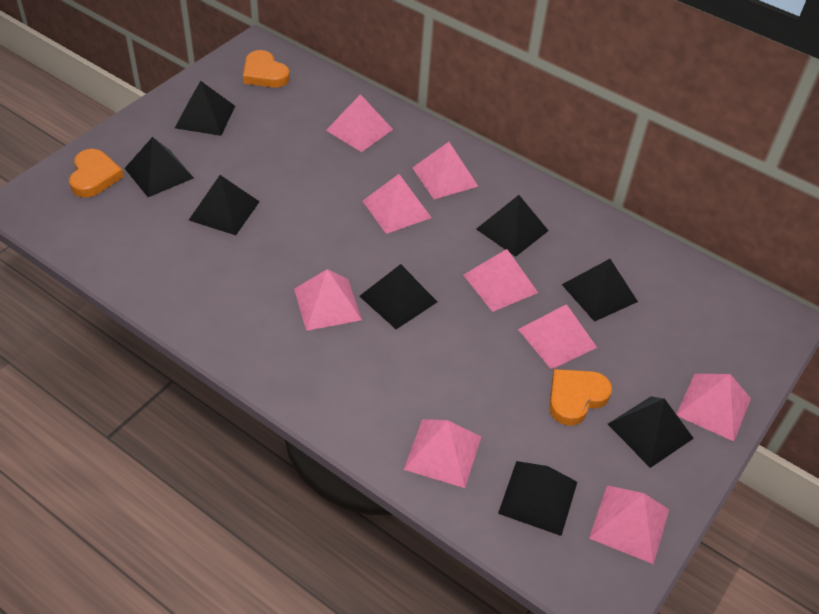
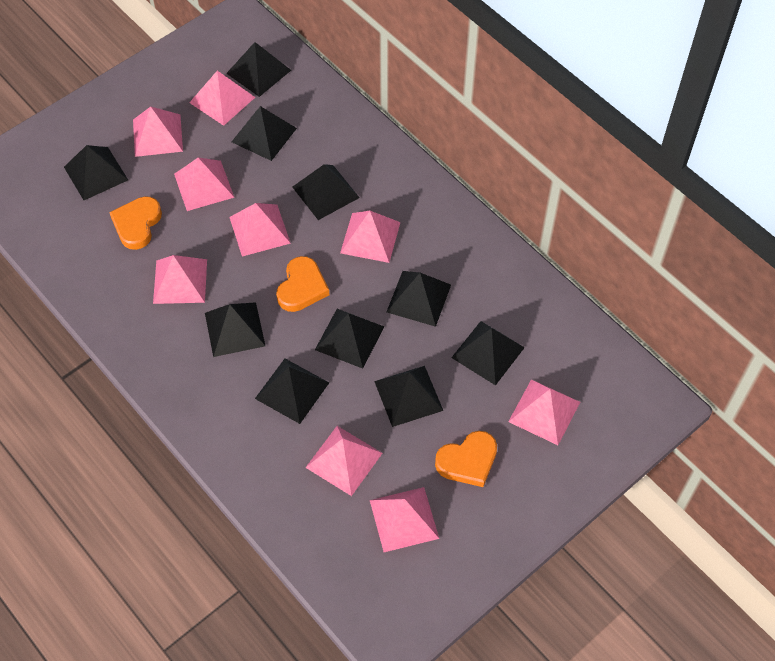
black pyramid: [124,137,194,197] [175,81,235,136] [189,175,260,235] [359,264,437,329] [476,195,549,257] [498,461,577,536] [562,259,638,322] [608,397,694,468] = 8 -> [64,145,128,200] [205,302,265,357] [226,42,291,97] [232,106,297,161] [255,359,329,424] [292,164,360,220] [315,309,384,369] [374,366,443,427] [387,271,451,327] [451,321,525,385] = 10

